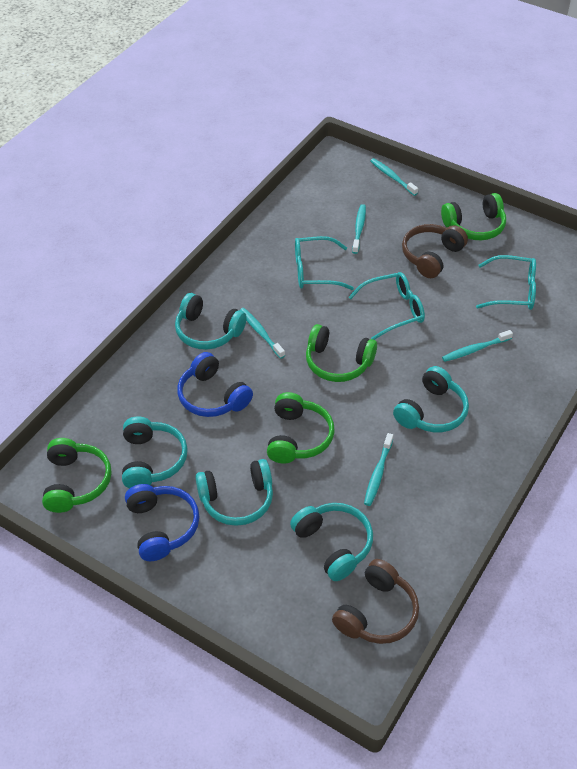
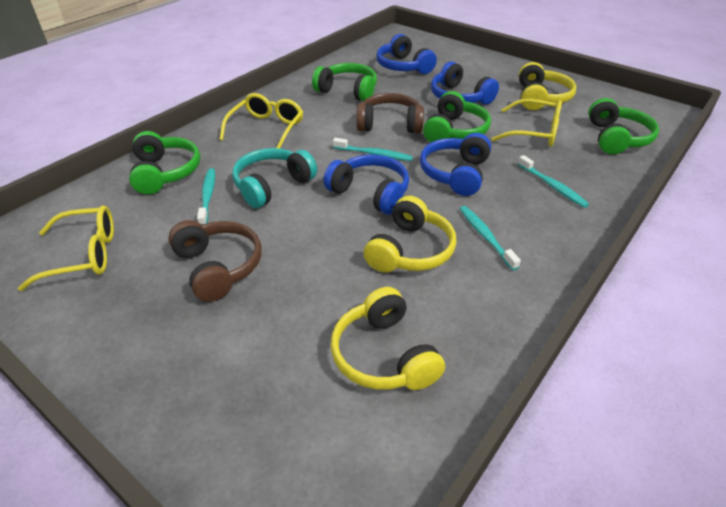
blue headphones: [125,484,200,561] [177,352,253,417] = 2 -> [323,154,409,215] [376,34,437,74] [420,133,491,196] [431,61,499,105] = 4
turquoise glasses: [295,236,354,290] [349,272,425,340] [476,255,536,310] = 3 -> none = 0
turquoise headphones: [122,416,188,488] [175,293,247,350] [195,459,273,526] [290,503,373,581] [393,366,469,432] = 5 -> [232,148,317,208] = 1
turquoise toothbrush: [240,308,285,359] [352,204,366,254] [364,433,393,506] [370,158,418,196] [442,330,513,362] = 5 -> [197,168,215,225] [333,138,413,161] [460,206,521,270] [518,155,589,208] = 4
yellow glasses: none = 0 -> [18,205,114,291] [219,93,303,149] [492,99,562,147] = 3
yellow headphones: none = 0 -> [331,287,445,390] [364,196,456,272] [519,62,576,110] = 3

